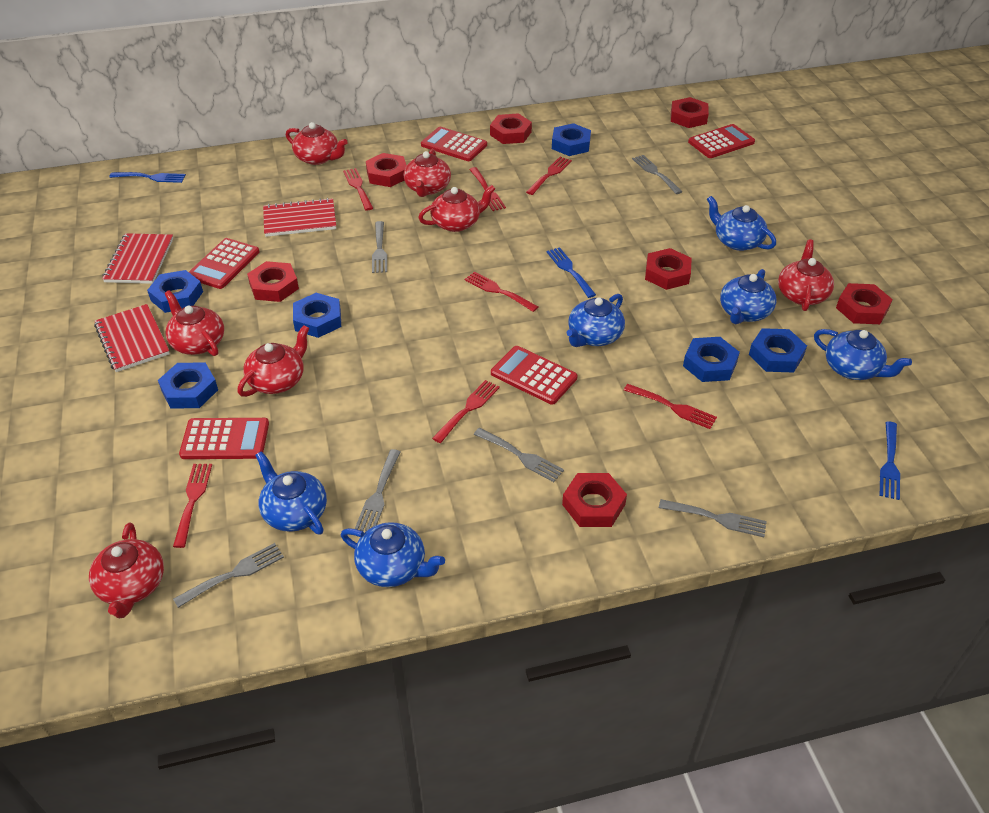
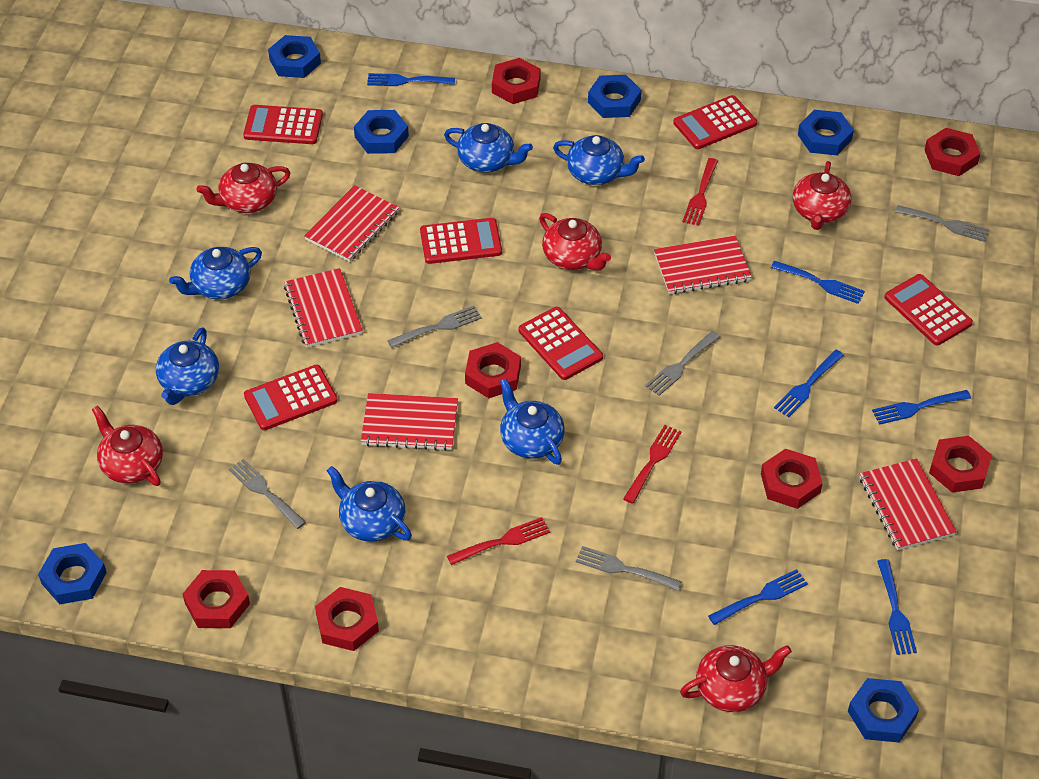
blue fork: [109,172,186,183] [546,247,596,298] [880,421,900,500] = 3 -> [367,73,455,86] [708,569,808,625] [771,261,865,304] [774,350,844,417] [872,390,971,425] [877,559,917,655] = 6
grey fork: [173,543,284,608] [355,449,401,532] [372,221,387,273] [473,428,564,482] [632,155,682,194] [659,499,767,537] = 6 -> [229,459,306,529] [387,306,482,348] [576,546,682,591] [645,331,720,396] [895,205,989,242] = 5
red calculator: [179,418,269,459] [189,238,259,289] [421,127,487,161] [491,346,578,405] [688,124,755,158] = 5 -> [243,105,323,144] [244,365,338,430] [420,218,502,264] [519,307,603,380] [673,95,757,149] [884,274,973,346] = 6
red fork: [173,464,212,548] [343,168,373,211] [432,380,500,443] [465,272,538,312] [469,167,506,211] [526,157,572,195] [624,384,717,429] = 7 -> [447,517,550,565] [623,425,682,504] [682,158,718,226] = 3
red notebook: [94,304,170,372] [102,233,173,284] [263,198,336,237] = 3 -> [284,268,363,348] [304,185,399,262] [361,393,458,451] [654,236,752,294] [860,458,957,550] = 5
red teapot: [89,522,164,618] [164,290,224,356] [237,325,310,397] [286,122,348,165] [404,149,451,197] [418,185,495,232] [778,240,834,311] = 7 -> [92,406,163,486] [196,163,291,213] [539,213,611,270] [680,645,792,712] [793,161,851,230] = 5

